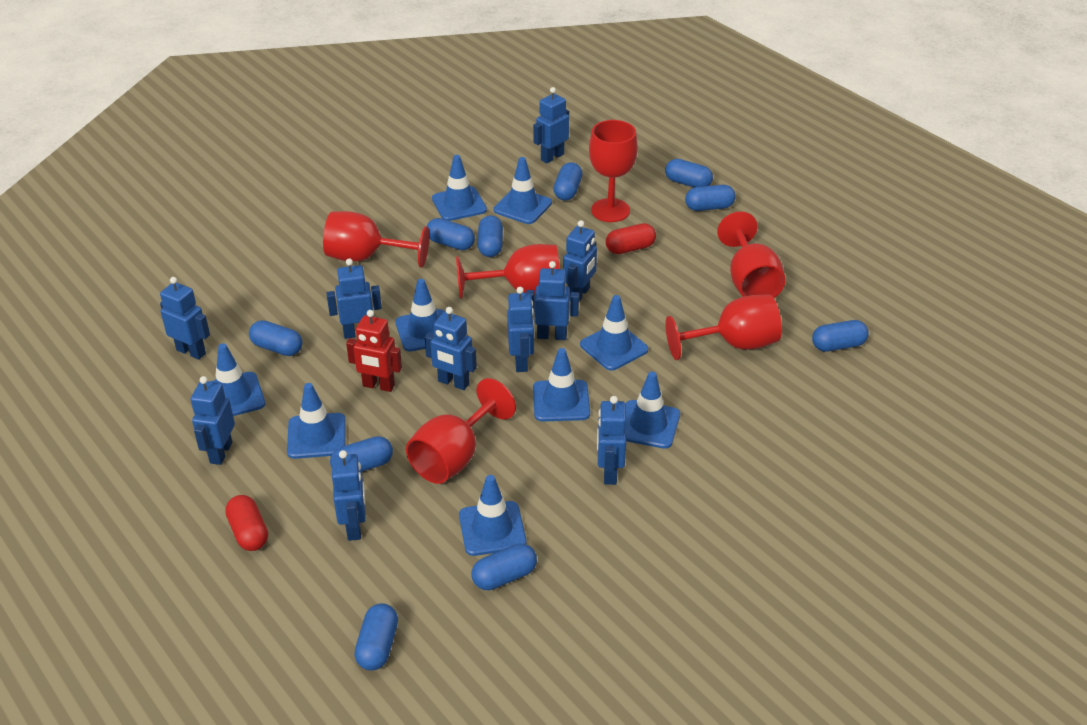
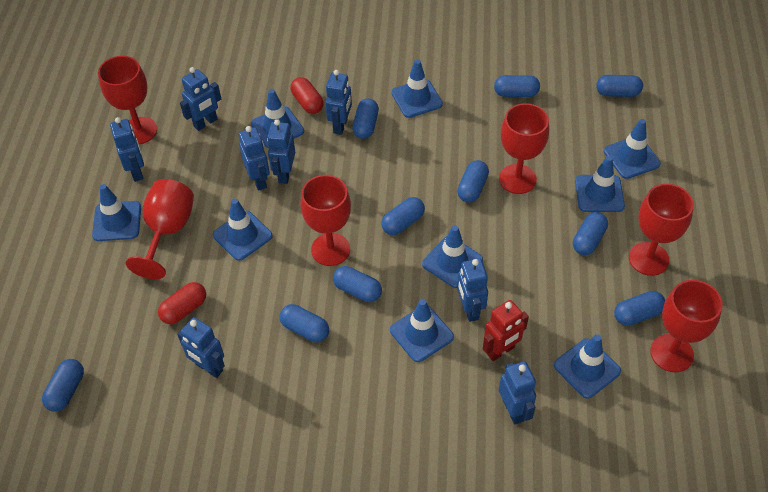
blue robot: [160,277,210,360] [191,376,235,465] [326,258,382,339] [332,450,366,541] [425,307,477,390] [507,287,535,372] [526,261,579,340] [533,87,569,163] [563,220,597,302] [597,396,626,485] = 10 -> [110,117,144,182] [177,317,225,378] [180,67,221,131] [239,126,270,191] [267,119,295,184] [325,70,352,135] [457,259,488,322] [499,361,536,425] = 8

